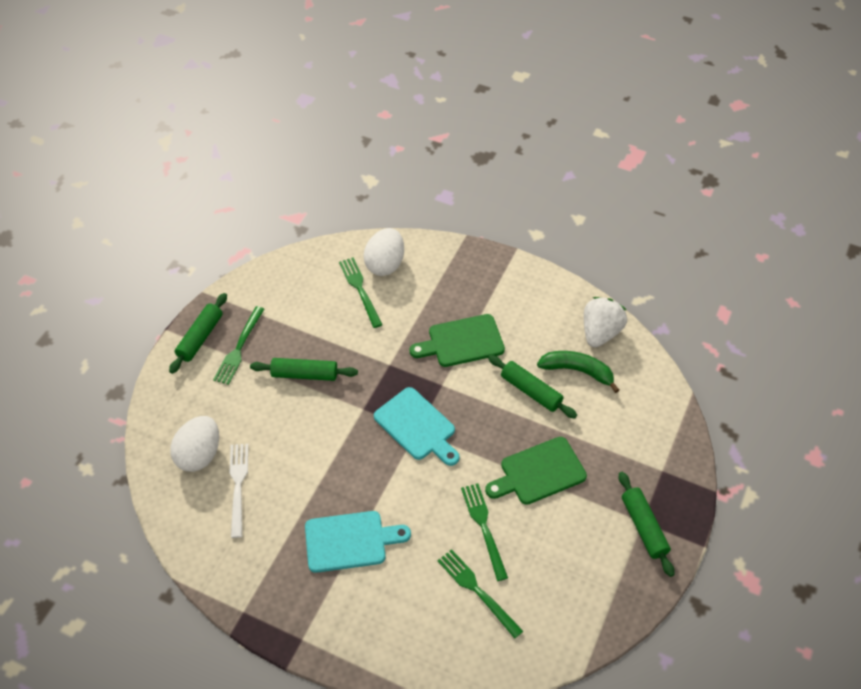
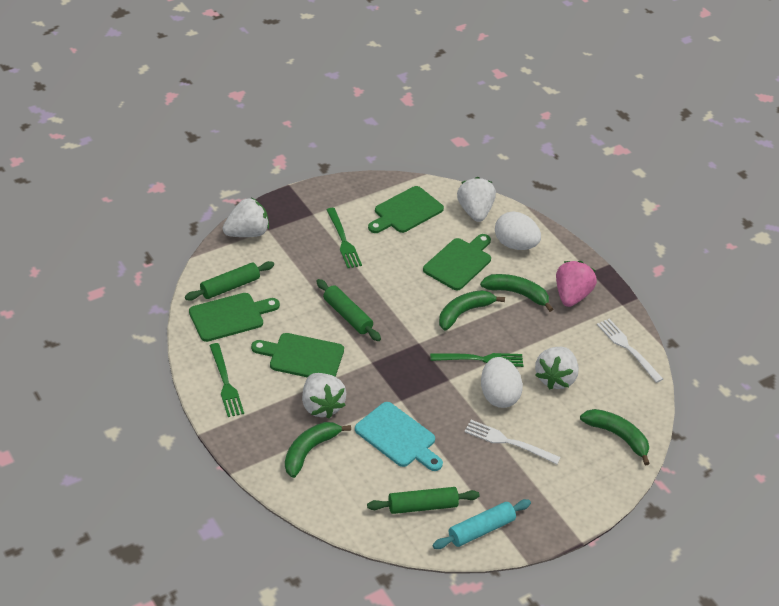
green banana: [537,351,619,393] = 1 -> [285,422,351,478] [439,290,505,330] [480,274,553,312] [580,409,650,465] = 4
green cutting board: [410,314,505,367] [485,437,587,505] = 2 -> [189,293,280,342] [251,333,344,378] [368,186,444,233] [423,234,491,291] = 4
green fork: [213,306,264,385] [339,258,383,328] [437,549,523,639] [461,483,508,581] = 4 -> [209,343,244,417] [326,208,362,268] [430,353,523,367] = 3
green rolling pin: [169,293,227,374] [250,358,358,381] [488,355,577,418] [619,472,674,577] = 4 -> [185,261,274,301] [316,279,381,341] [367,487,480,514] = 3
pink strawberry: none = 0 -> [556,261,597,307] = 1
turquoise cutting board: [305,511,411,573] [374,387,460,466] = 2 -> [355,402,443,471] = 1
turquoise rolling pin: none = 0 -> [433,499,531,549] = 1
white fork: [230,444,248,538] = 1 -> [464,420,561,464] [597,319,663,383] = 2
white strawberry: [584,297,627,348] = 1 -> [223,198,269,237] [302,373,346,418] [457,177,496,222] [535,347,579,389] = 4

